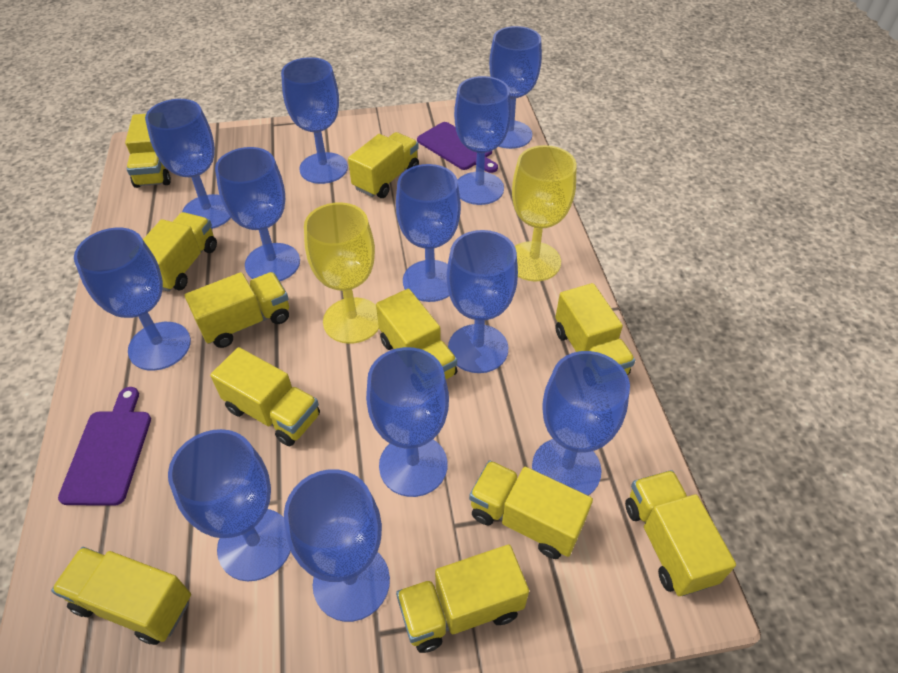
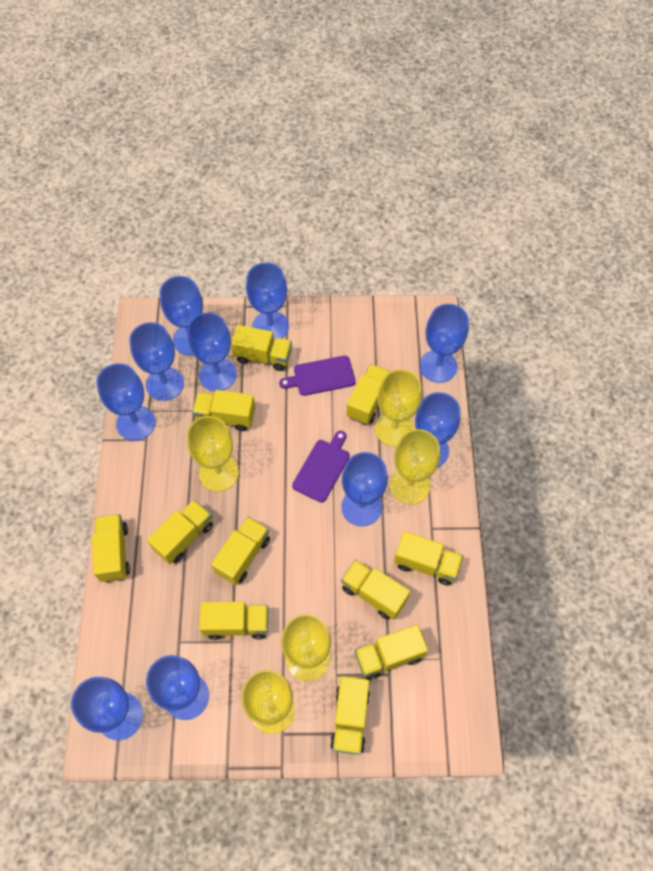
blue goblet: [74,228,191,371] [145,99,231,229] [168,429,291,581] [215,147,300,281] [281,57,348,184] [284,469,390,622] [366,347,449,497] [396,164,461,302] [446,230,518,373] [454,76,511,205] [489,26,542,149] [532,351,630,496] = 12 -> [71,677,143,740] [96,363,156,441] [129,322,184,401] [146,655,209,720] [160,276,203,356] [187,312,237,391] [246,262,289,340] [341,452,388,526] [415,392,461,468] [420,304,469,383] = 10
yellow goblet: [304,202,379,344] [512,145,577,282] = 2 -> [187,416,239,492] [241,670,295,734] [281,614,331,681] [375,369,422,447] [390,429,440,504] = 5

